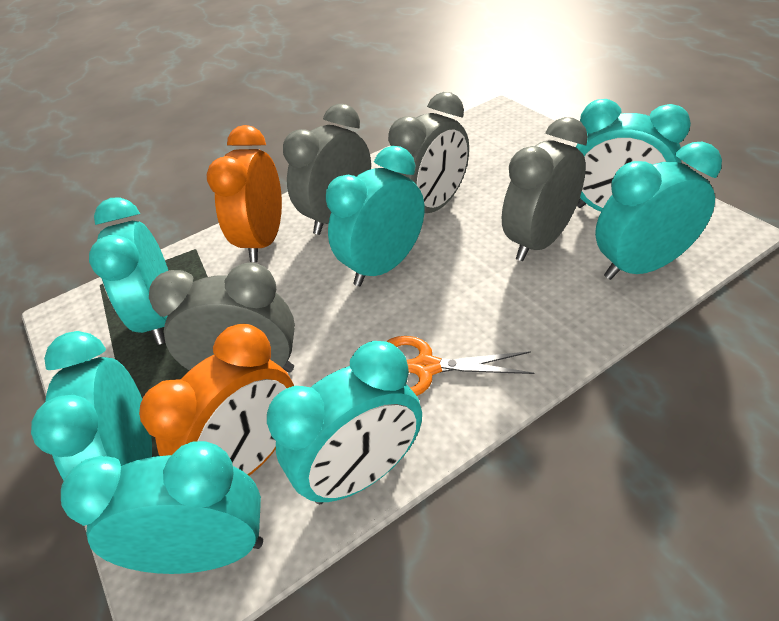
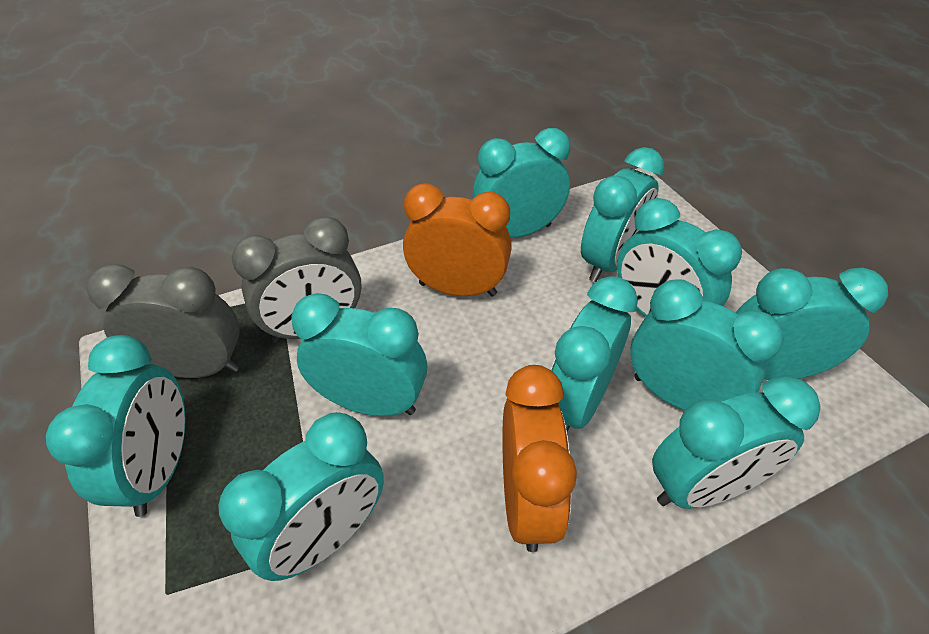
grey clock: [149,262,295,373] [283,104,371,235] [388,92,469,213] [502,117,588,261] = 4 -> [87,264,239,378] [232,216,361,343] = 2
orange scissors: [386,336,534,396] = 1 -> none = 0
turquoise clock: [31,331,152,480] [61,441,263,574] [89,197,168,345] [267,341,422,504] [326,146,424,286] [576,99,691,212] [595,142,722,280] = 7 -> [46,335,185,517] [218,412,384,581] [291,293,427,416] [473,128,570,238] [551,276,638,432] [581,147,664,282] [617,198,742,317] [630,279,784,411] [652,376,820,509] [736,268,888,380] = 10

